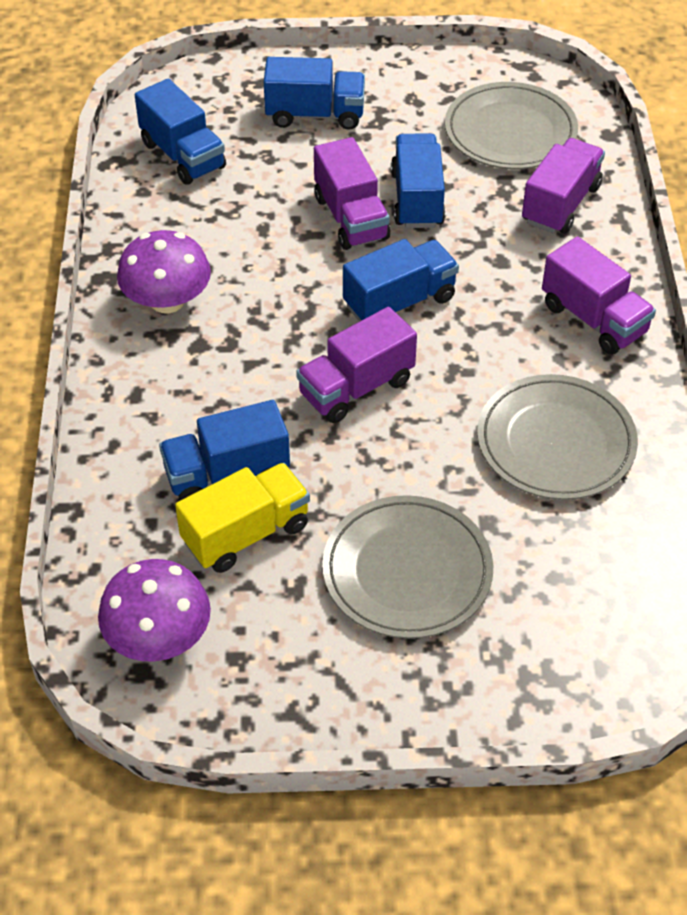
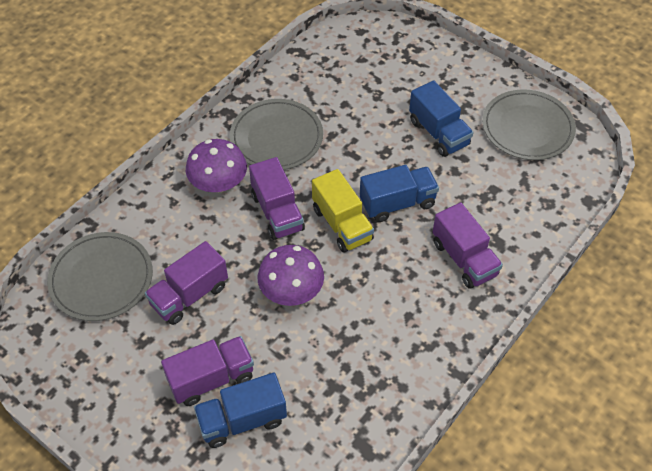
blue truck: [135,79,226,185] [159,400,290,501] [264,57,365,130] [343,239,459,322] [391,133,446,228] = 5 -> [194,373,287,448] [360,165,439,222] [409,80,473,157] = 3

